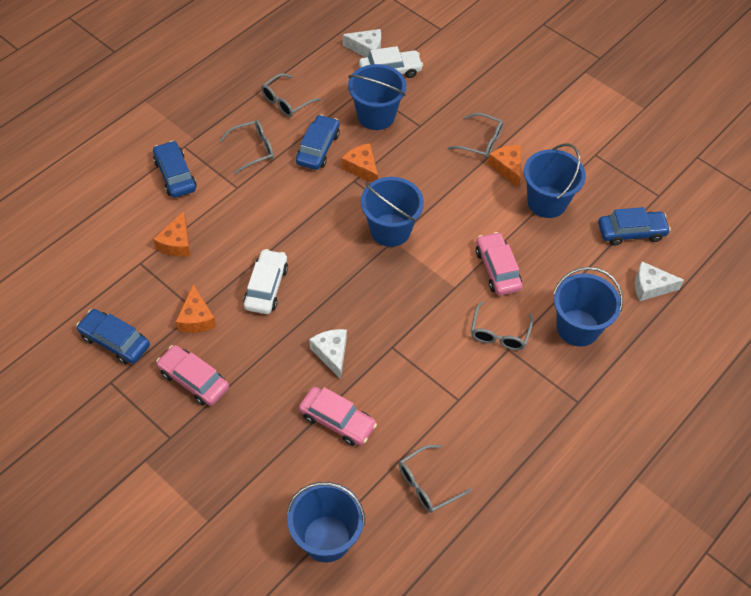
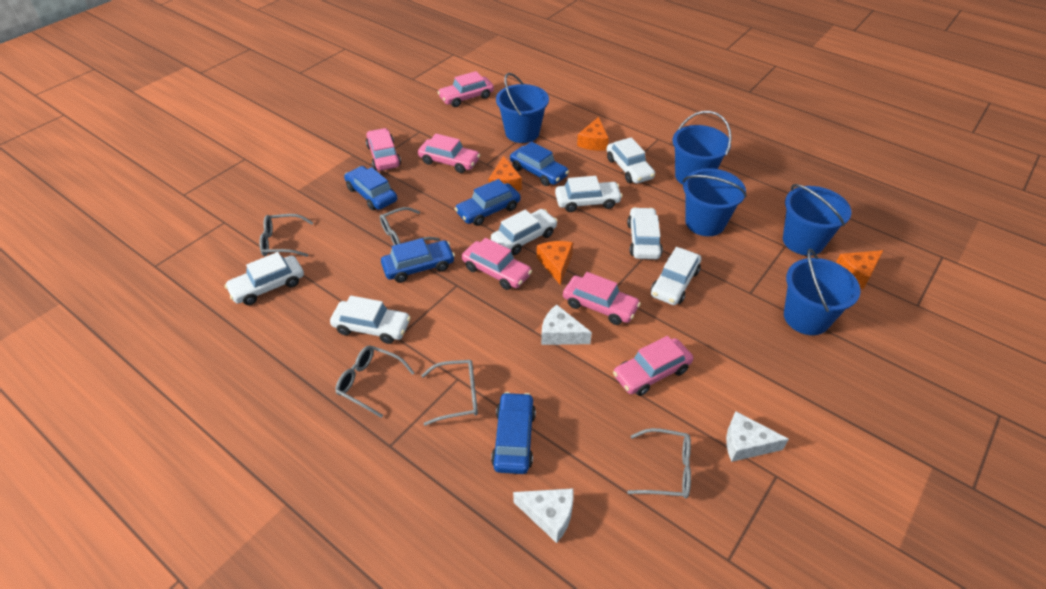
blue car: [76,309,150,364] [153,141,197,198] [296,115,340,170] [598,207,671,246] = 4 -> [344,166,397,210] [381,238,455,283] [455,179,521,226] [491,392,536,474] [510,141,569,186] = 5
pink car: [156,345,229,406] [299,387,377,446] [476,232,523,295] = 3 -> [366,128,401,171] [418,134,480,173] [438,71,494,107] [462,238,532,290] [563,272,641,325] [613,336,693,396] = 6
white car: [243,249,288,314] [359,46,423,78] = 2 -> [225,252,304,305] [330,296,411,344] [491,209,557,255] [555,176,623,212] [607,137,655,184] [627,207,663,259] [651,247,701,305] = 7

